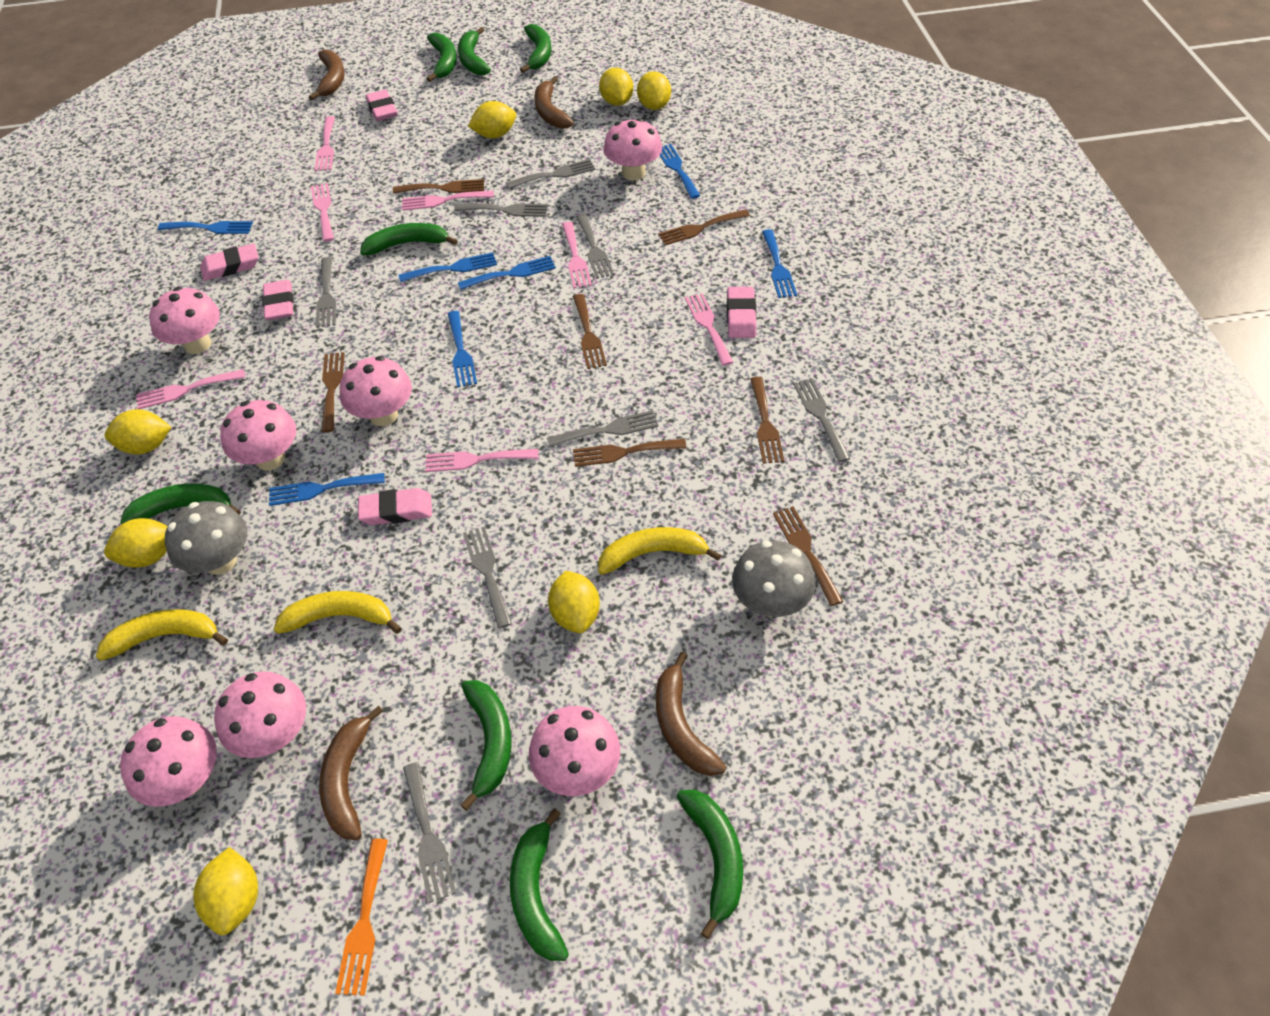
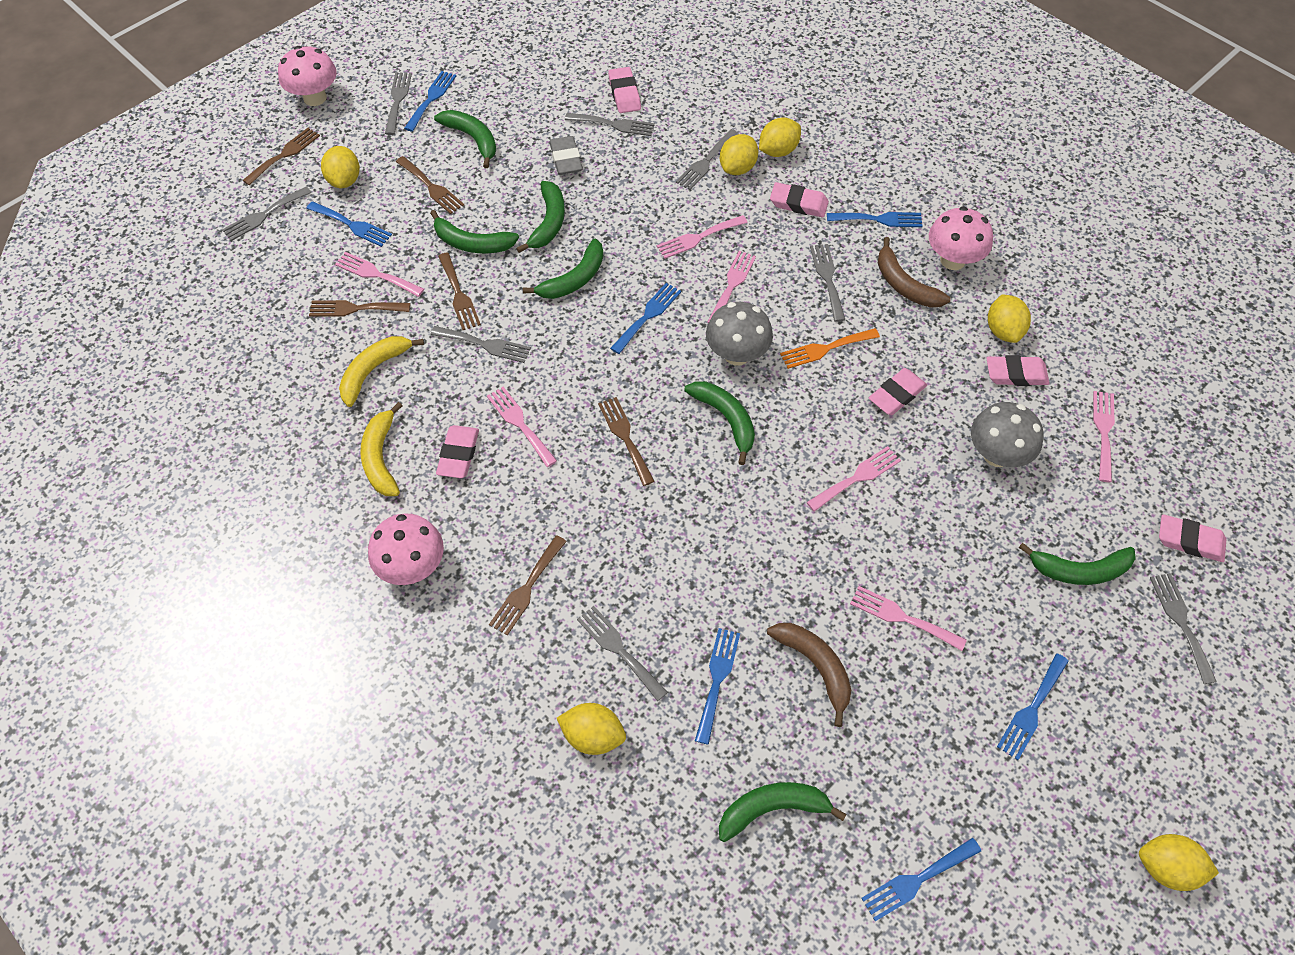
brown banana: [309,49,345,100] [319,706,383,840] [534,76,574,129] [656,652,726,776] = 4 -> [767,623,851,727] [878,237,951,308] = 2
brown fork: [321,352,345,432] [393,179,484,194] [573,294,607,369] [573,439,687,467] [658,209,750,245] [750,377,785,464] [773,506,843,606] = 7 -> [242,128,320,185] [309,300,410,317] [396,156,464,214] [438,252,481,330] [489,535,567,635] [598,397,655,486] = 6
green banana: [120,483,241,524] [360,223,457,255] [427,33,457,82] [458,27,491,75] [461,680,512,811] [510,809,569,961] [520,24,551,73] [677,790,743,939] = 8 -> [430,210,519,253] [434,110,496,168] [516,181,565,253] [523,239,603,299] [684,381,755,465] [719,782,847,842] [1019,543,1136,585] = 7
grey eraser: none = 0 -> [549,136,583,175] = 1
pink eraser: [200,243,258,281] [262,280,294,320] [358,488,432,525] [366,90,397,121] [727,287,756,338] = 5 -> [436,425,479,478] [608,67,641,113] [770,182,829,218] [869,368,927,415] [986,355,1050,386] [1159,514,1226,562] = 6
pink mushroom: [120,716,217,807] [149,287,220,354] [214,671,306,758] [220,400,296,471] [339,356,412,426] [529,706,620,796] [603,118,662,180] = 7 -> [278,46,337,106] [368,513,444,585] [929,207,993,270] = 3
yellow banana: [96,609,228,661] [274,591,402,634] [598,527,721,575] = 3 -> [339,336,424,407] [360,402,402,496] = 2
yellow lemon: [104,518,167,568] [105,409,171,455] [193,847,258,935] [468,101,516,138] [548,571,600,633] [599,68,633,106] [637,71,671,110] = 7 -> [321,146,360,188] [557,703,626,755] [720,134,758,175] [759,118,801,157] [988,294,1031,343] [1139,834,1219,891] = 6

